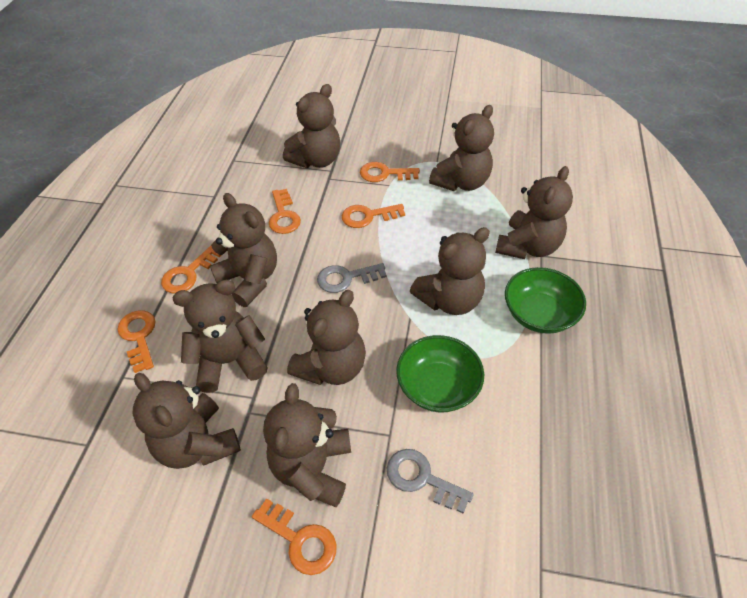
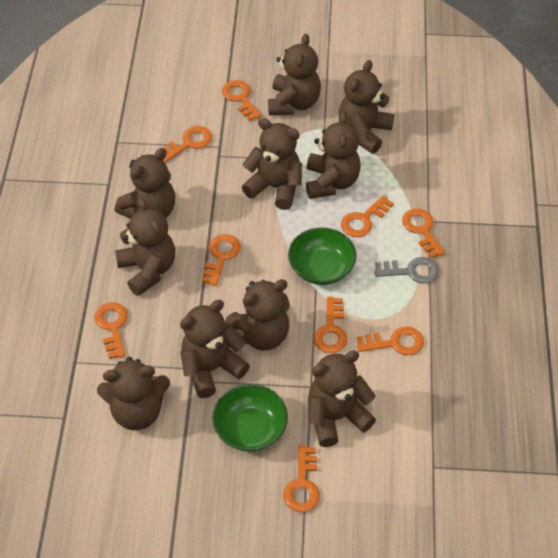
brown teddy bear: [132,373,241,469] [173,279,268,393] [210,193,277,307] [263,383,351,507] [283,84,340,168] [287,290,366,385] [410,227,490,315] [429,105,494,191] [495,166,573,259] = 9 -> [97,357,170,430] [115,148,175,219] [115,198,175,296] [180,300,250,398] [225,279,290,350] [242,118,302,210] [268,34,321,115] [306,111,361,199] [308,351,376,447] [339,60,394,154] = 10
grey key: [317,263,387,293] [387,449,474,514] = 2 -> [375,257,439,284] = 1
orange key: [118,310,155,373] [161,246,221,294] [252,498,337,575] [269,189,301,234] [342,204,405,228] [360,162,420,182] = 6 -> [94,302,128,359] [163,126,212,162] [202,234,241,286] [222,80,262,121] [283,445,320,512] [314,297,347,353] [341,195,394,237] [357,327,424,355] [402,209,445,258] = 9

